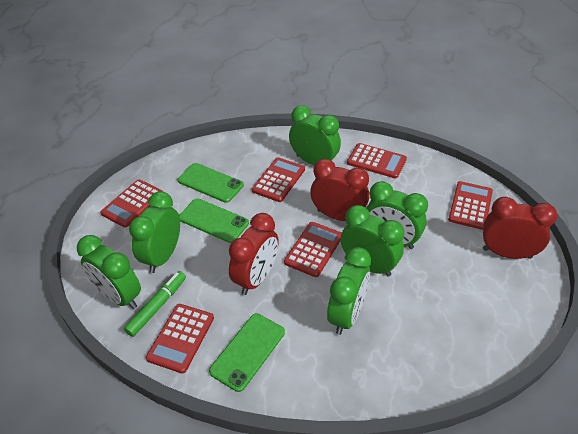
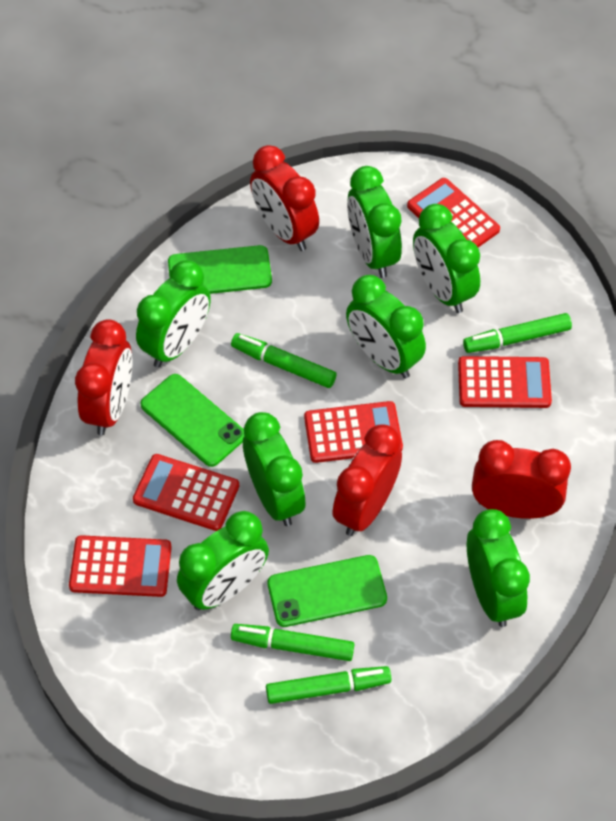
green clock: [77,235,141,309] [129,191,180,273] [289,105,341,165] [327,247,371,335] [341,205,404,277] [366,181,428,249] = 6 -> [136,260,211,368] [177,511,269,610] [243,412,305,526] [346,275,426,378] [347,166,402,278] [413,204,480,313] [467,509,530,627] = 7
green marker: [124,271,186,337] = 1 -> [231,333,337,388] [231,624,354,661] [266,666,391,704] [463,313,572,353] = 4
red calculator: [100,180,162,228] [146,304,214,374] [252,157,305,202] [284,222,342,277] [347,143,407,178] [448,181,493,230] = 6 -> [69,535,172,597] [133,454,239,531] [304,401,403,463] [407,178,500,247] [458,356,552,408] = 5
red clock: [229,213,279,295] [310,159,369,221] [483,197,557,259] = 3 -> [75,319,132,435] [250,145,319,251] [332,424,402,536] [472,440,571,519] = 4

